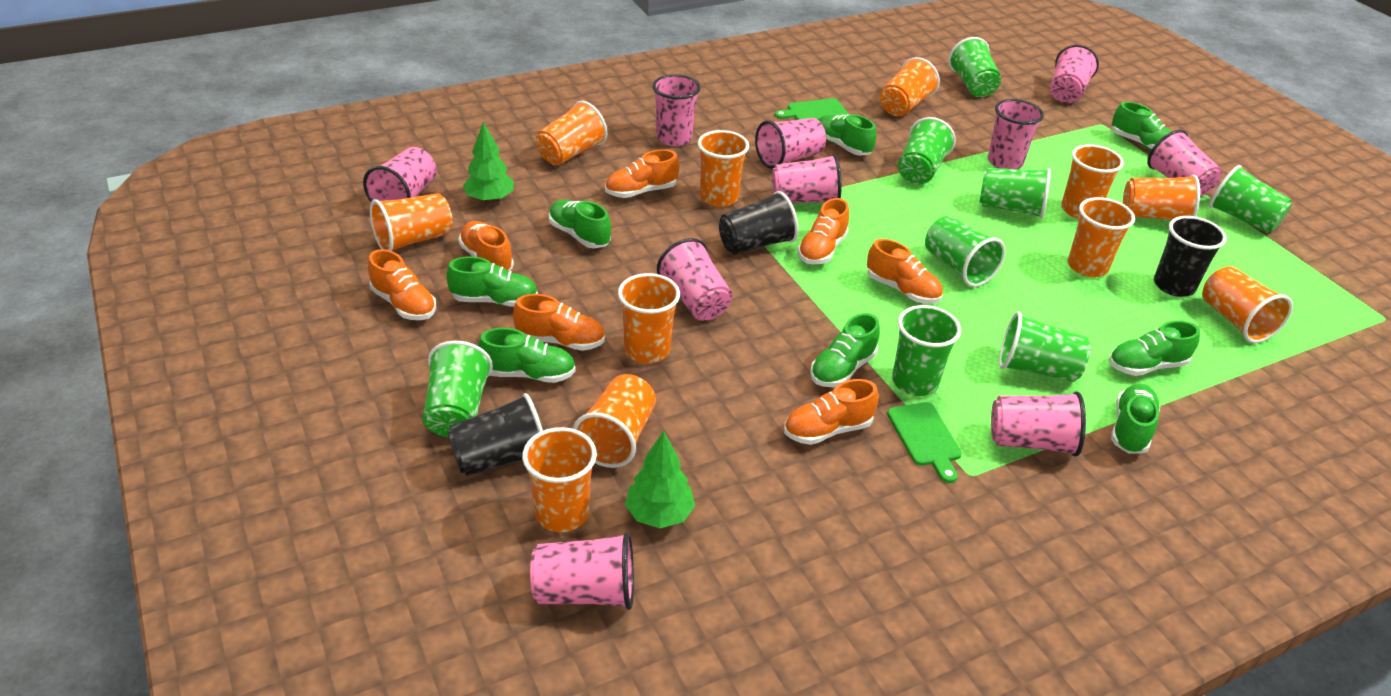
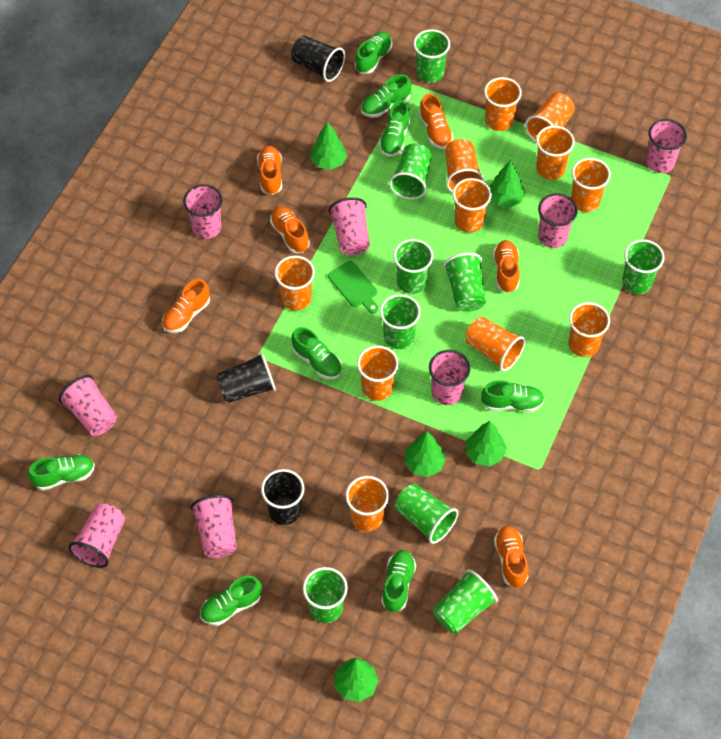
green cup: [422,341,493,437] [892,305,961,396] [898,117,956,184] [925,216,1005,287] [948,37,1001,97] [979,168,1051,219] [999,312,1091,382] [1209,165,1292,233] = 8 -> [303,567,348,623] [380,294,421,349] [389,143,432,199] [393,239,433,294] [395,484,458,544] [413,29,450,83] [433,569,498,634] [444,253,486,312] [622,239,665,294] = 9
green cutting board: [775,98,848,120] [887,402,962,483] = 2 -> [328,261,378,314] = 1
green tree: [463,122,514,203] [625,431,695,528] = 2 -> [310,122,347,170] [334,658,379,702] [405,432,446,477] [466,421,507,467] [489,160,525,208] = 5
orange shoe: [368,249,436,320] [458,221,514,271] [513,294,605,351] [605,149,679,198] [784,379,879,445] [797,198,849,264] [867,239,943,304] = 7 -> [162,279,210,333] [257,146,282,195] [270,206,310,253] [419,93,454,149] [493,240,520,293] [494,526,528,588] = 6
pink cup: [363,147,437,202] [530,532,634,610] [652,74,700,146] [657,238,732,321] [755,118,826,169] [772,154,841,203] [988,99,1044,169] [991,391,1086,457] [1050,45,1099,103] [1147,130,1222,196] = 10 -> [59,375,117,436] [68,503,125,568] [183,184,223,239] [191,495,237,558] [329,197,370,255] [429,350,470,405] [538,193,578,248] [646,119,687,173] = 8

